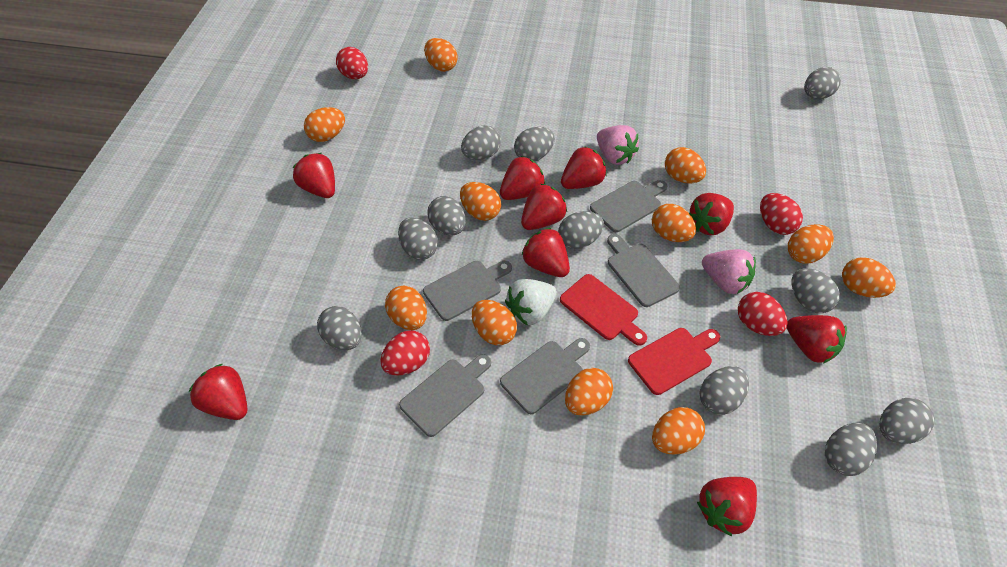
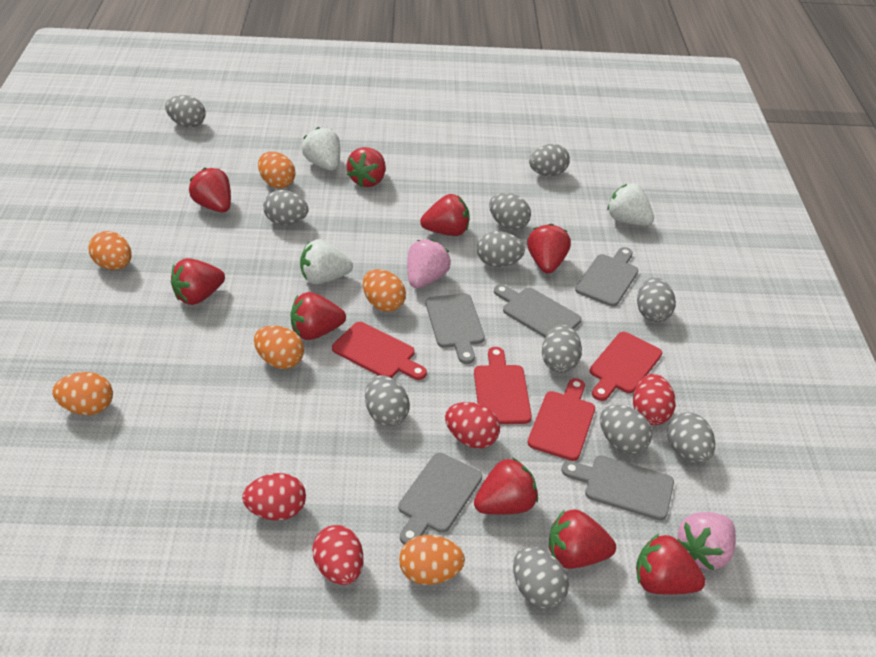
orange egg: [304,107,345,142] [385,286,427,330] [424,38,458,72] [460,182,501,221] [472,300,517,345] [565,368,613,416] [652,204,696,242] [652,407,705,455] [665,147,706,184] [788,224,834,264] [842,257,896,298] = 11 -> [52,372,113,415] [88,231,132,270] [254,326,304,369] [258,152,295,188] [363,269,406,312] [399,535,465,585] = 6
red cutting board: [560,274,647,346] [628,328,720,395] = 2 -> [332,322,427,380] [474,347,532,424] [528,378,595,461] [590,332,662,401] = 4
white strawberry: [505,279,557,325] = 1 -> [300,239,353,284] [302,127,340,171] [607,183,654,226] = 3

